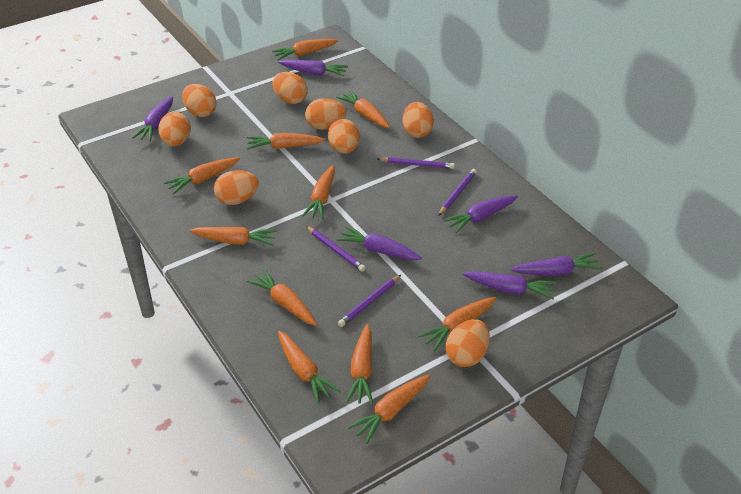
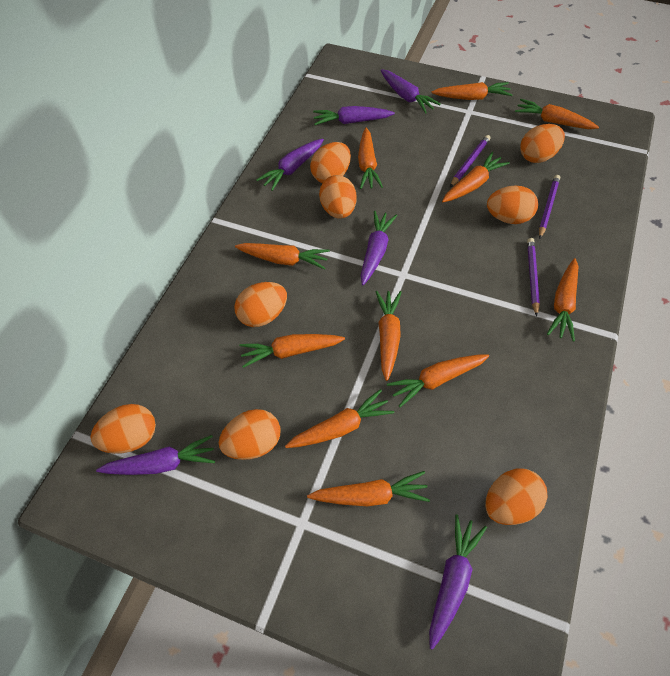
purple pencil: [306,226,366,272] [338,275,401,327] [378,157,455,169] [438,169,477,216] = 4 -> [450,135,490,187] [527,238,540,316] [539,175,560,239] = 3

